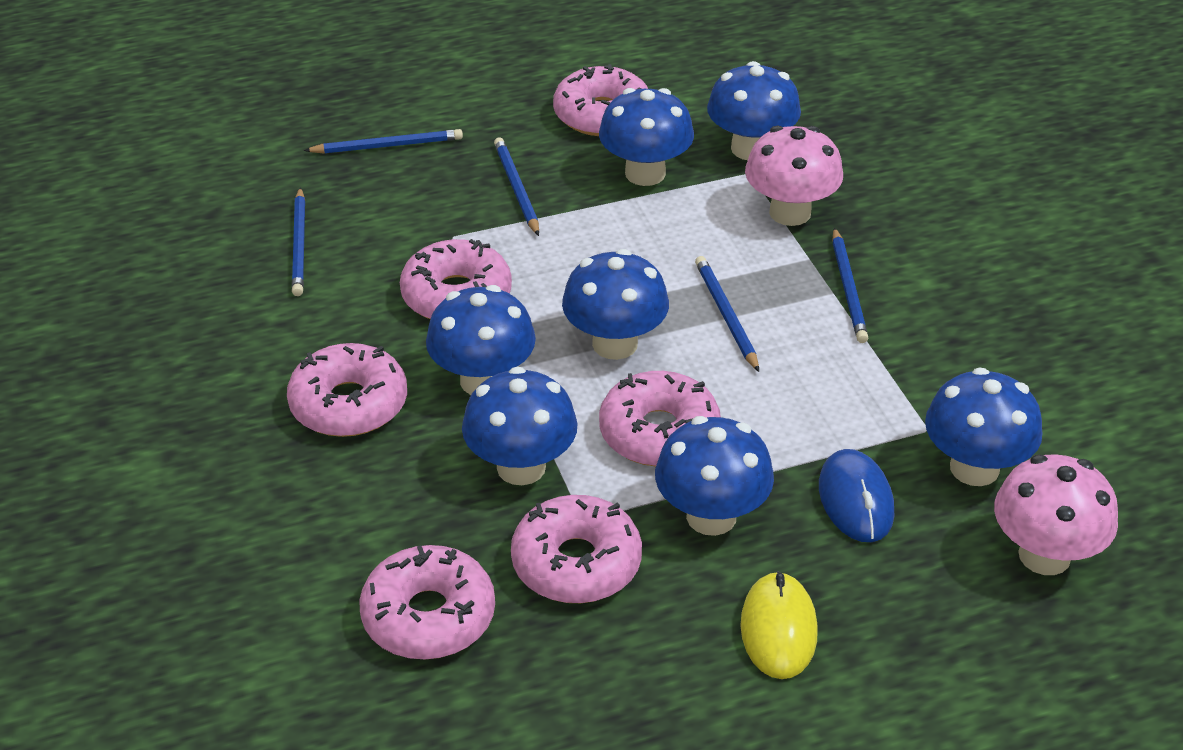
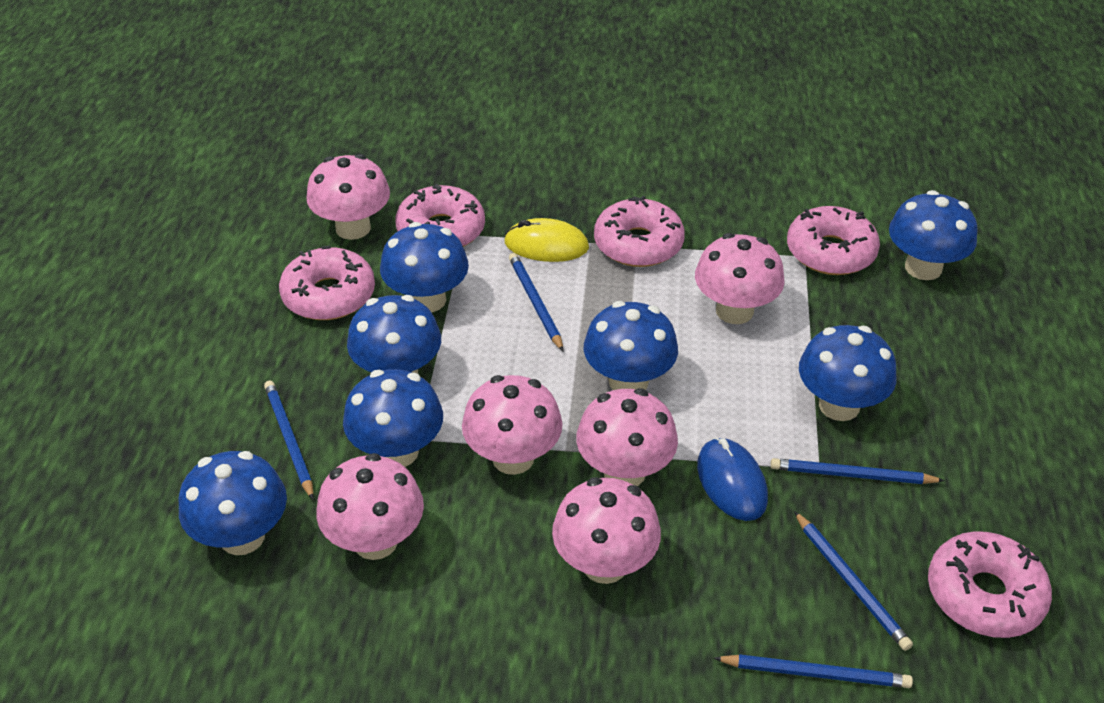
pink donut: [287,343,407,437] [359,545,495,659] [400,239,512,319] [511,495,642,603] [553,64,648,136] [599,371,721,466] = 6 -> [279,245,375,320] [395,184,485,247] [594,196,685,267] [787,206,880,275] [928,531,1052,638] = 5
pink mushroom: [745,126,843,226] [994,454,1118,575] = 2 -> [306,154,390,240] [316,453,424,560] [462,375,563,475] [552,477,661,584] [576,388,678,486] [695,233,785,324] = 6

